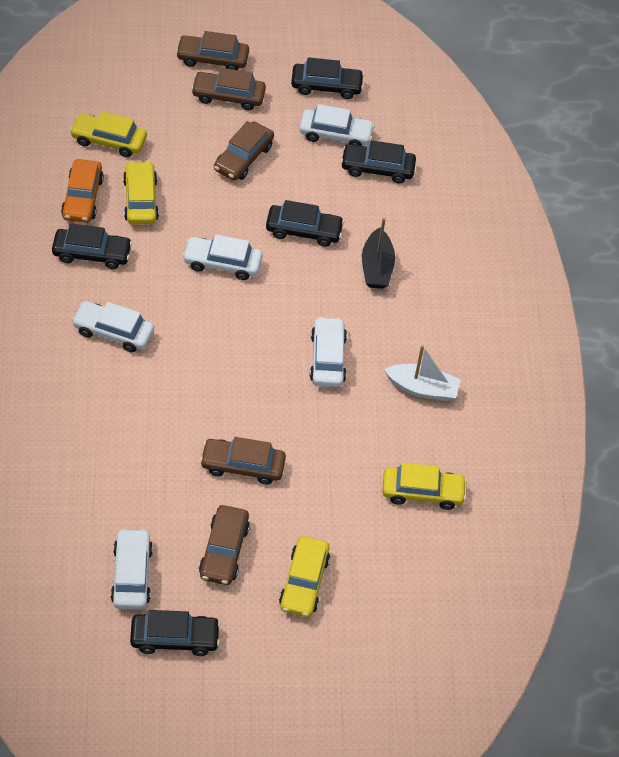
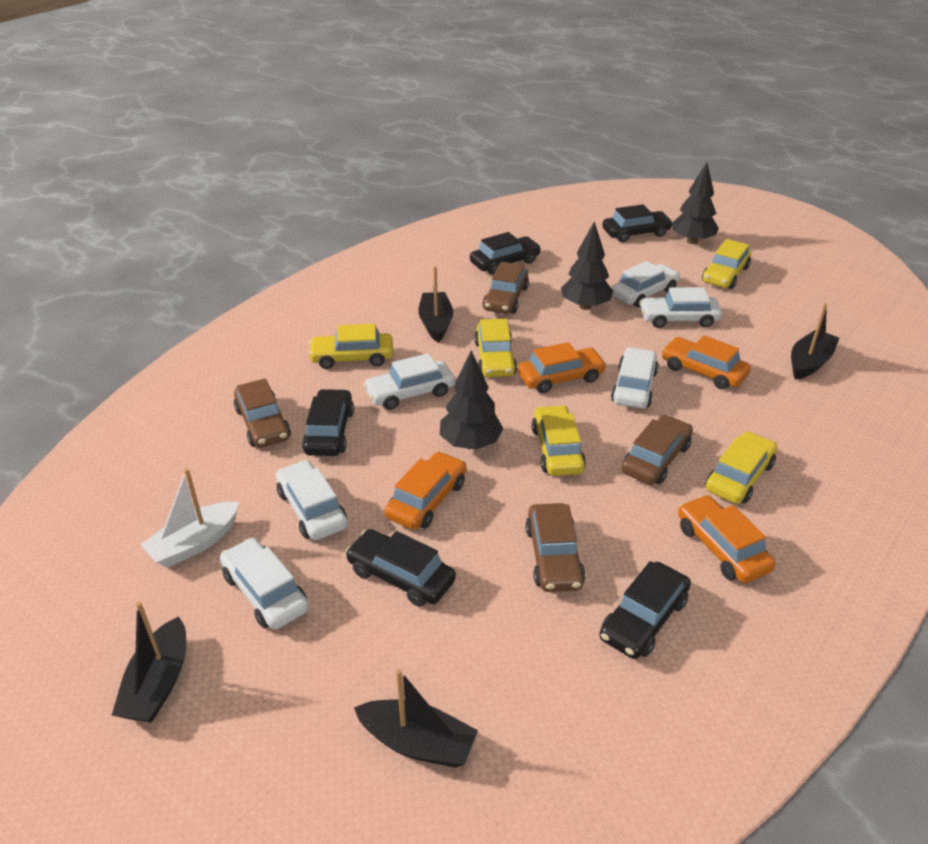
black boat: [362,218,395,289] = 1 -> [112,601,186,722] [354,669,478,768] [418,266,453,342] [791,303,839,380] = 4
black tree: none = 0 -> [440,350,504,449] [561,222,613,310] [671,163,719,244] = 3
brown car: [176,31,249,70] [191,68,266,110] [199,505,250,585] [200,437,286,485] [214,121,274,181] = 5 -> [234,379,291,448] [483,262,529,314] [525,503,585,592] [622,415,693,485] = 4
orange car: [61,159,104,223] = 1 -> [384,451,467,530] [518,342,607,393] [662,335,751,390] [678,495,776,583] = 4
white car: [72,301,154,352] [111,529,153,610] [183,234,263,280] [299,104,375,146] [310,317,347,387] = 5 -> [220,538,309,630] [276,460,348,540] [363,353,455,410] [611,261,680,307] [611,347,659,408] [639,287,722,328] = 6
yellow car: [70,111,147,157] [123,161,159,225] [279,536,330,617] [382,463,467,510] = 4 -> [308,324,393,369] [474,319,517,377] [532,405,586,476] [702,239,751,289] [706,432,778,504] = 5

